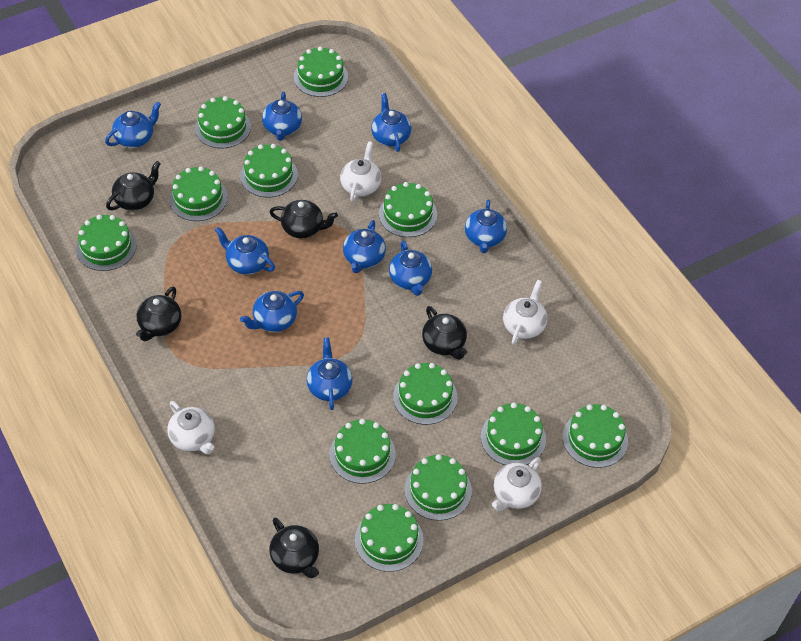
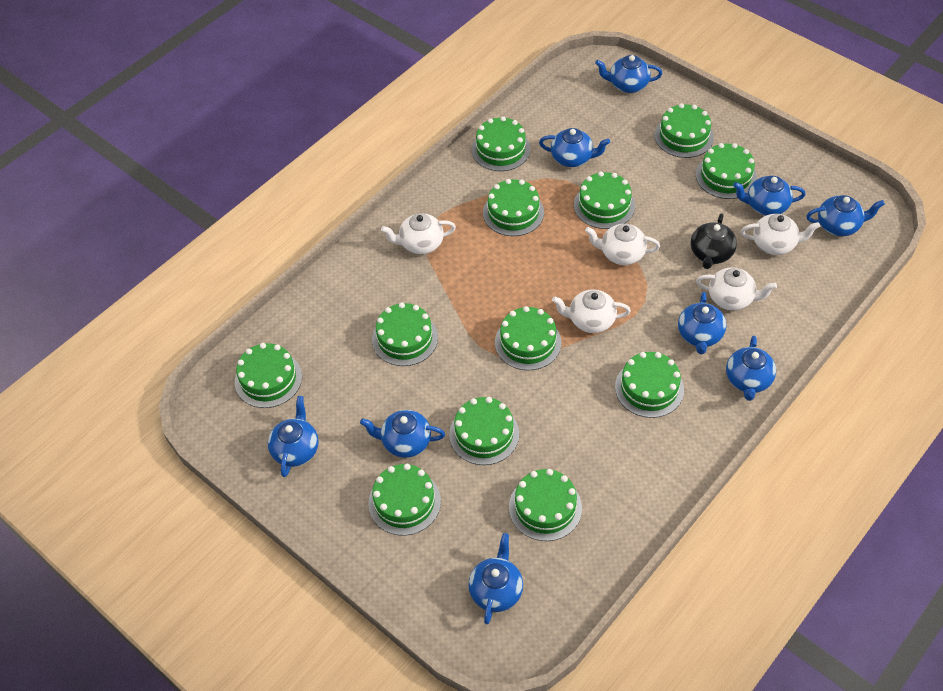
black teapot: [106,161,161,211] [136,287,181,341] [269,518,319,578] [270,200,338,239] [422,306,467,360] = 5 -> [691,214,737,269] = 1
white teapot: [167,401,215,454] [340,141,381,202] [492,457,542,511] [503,280,547,345] = 4 -> [381,213,456,254] [552,289,631,333] [585,224,660,265] [696,267,777,311] [741,214,820,255] = 5

